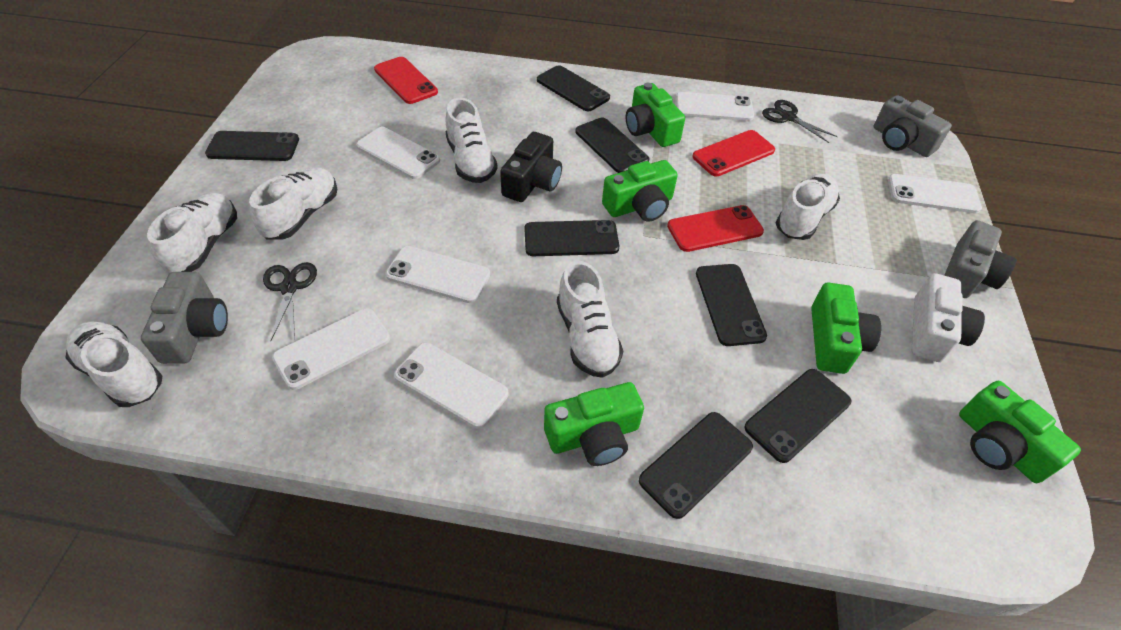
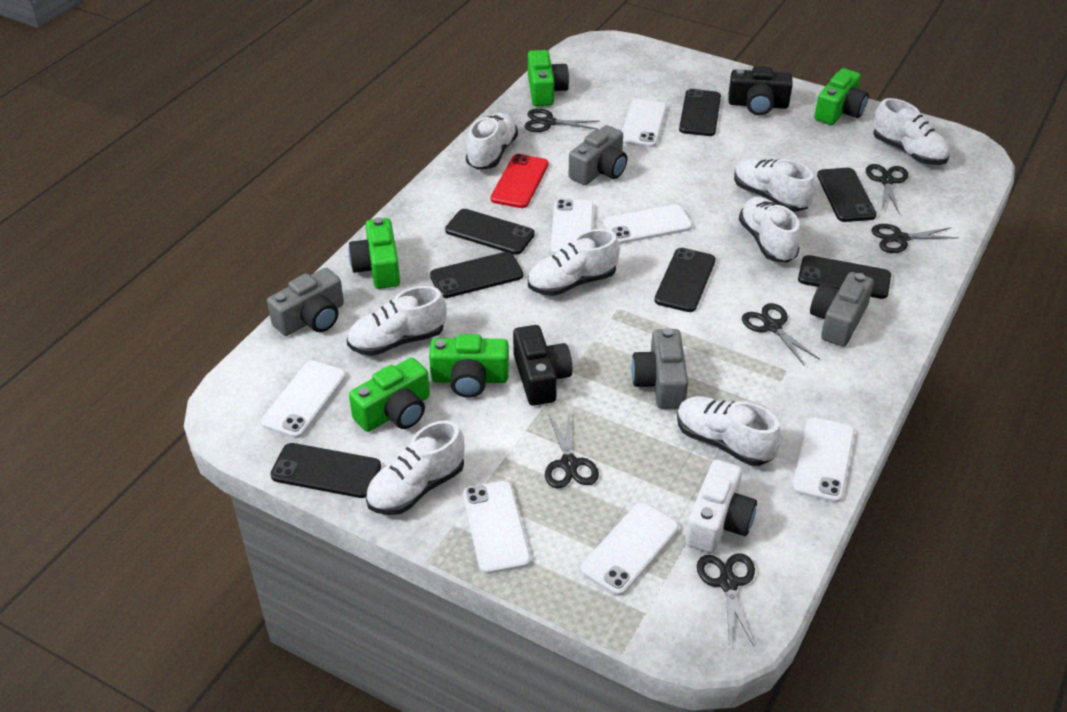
black camera: [500,132,562,202] = 1 -> [513,325,572,406] [728,66,793,115] = 2
black scissors: [263,262,317,340] [762,100,838,143] = 2 -> [524,108,599,132] [545,411,599,488] [697,553,755,647] [742,303,820,365] [866,164,908,214] [871,224,958,253] = 6
grey camera: [141,272,228,364] [873,95,952,157] [944,220,1017,298] = 3 -> [267,268,344,336] [569,125,627,185] [631,328,688,409] [810,272,874,347] = 4
red phone: [374,57,438,104] [667,205,764,252] [692,130,775,176] = 3 -> [491,154,548,208] = 1
white phone: [272,308,390,390] [356,127,440,179] [385,246,490,303] [394,343,508,429] [676,92,754,121] [888,174,982,213] = 6 -> [261,360,346,438] [463,481,531,574] [551,199,593,255] [581,503,679,596] [603,204,692,244] [622,99,667,147] [792,417,855,503] = 7
white shoe: [65,321,162,407] [147,193,237,273] [249,167,337,240] [446,98,498,183] [557,261,623,378] [776,174,840,240] = 6 -> [347,286,446,356] [366,420,465,515] [466,113,518,170] [528,229,620,296] [677,396,782,466] [734,158,815,212] [739,197,801,263] [873,98,950,165] = 8

